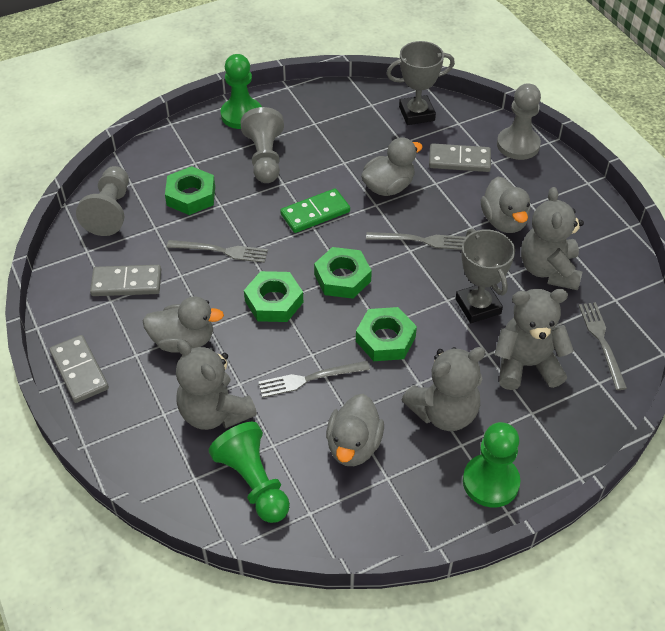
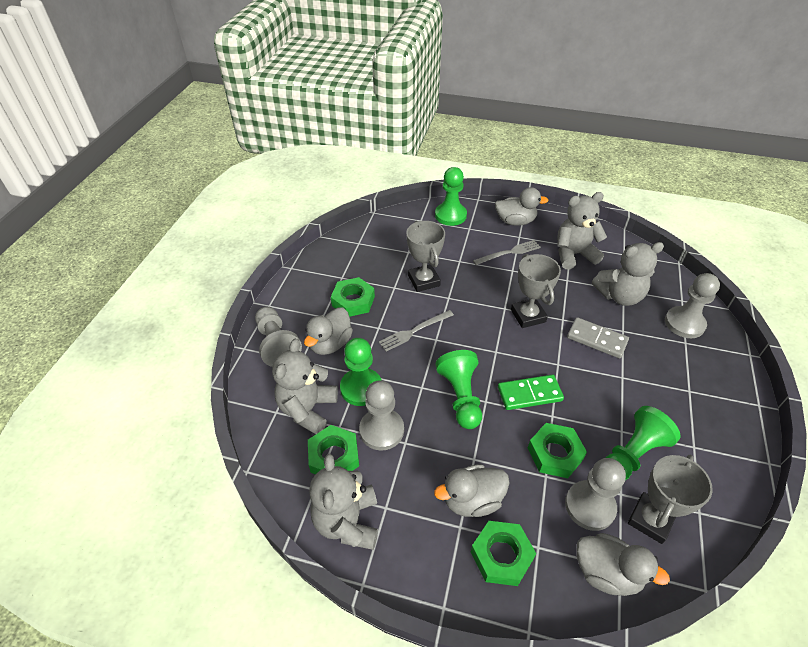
green pawn: [209,422,290,523] [221,54,262,129] [463,422,521,507] = 3 -> [340,338,382,406] [435,167,467,226] [435,350,482,429] [605,406,681,480] = 4
grey domino: [50,335,109,403] [90,265,161,296] [429,143,491,172] = 3 -> [567,317,629,359] = 1
grey fork: [167,240,268,263] [258,361,370,398] [366,232,466,250] [579,302,627,390] = 4 -> [379,310,454,351] [473,240,541,265] = 2
grey pawn: [76,166,129,236] [241,107,284,183] [497,83,541,160] = 3 -> [255,307,302,367] [359,380,404,450] [565,458,626,531] [665,273,720,338] = 4
grey trophy: [386,41,455,125] [455,228,515,323] = 2 -> [406,221,445,292] [511,254,561,328] [628,455,713,544] = 3

